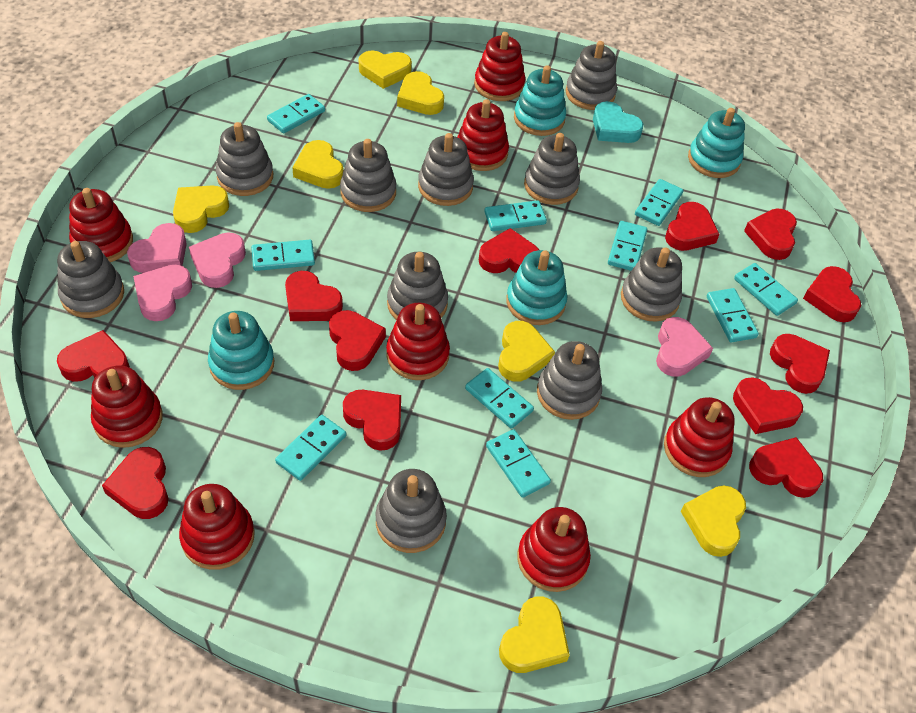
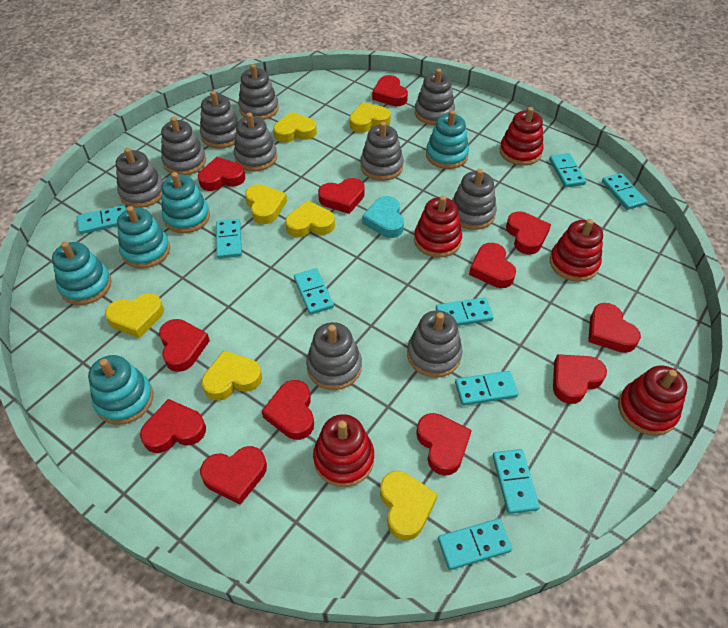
pink heart: [127,223,187,273] [133,265,192,321] [189,232,246,288] [656,317,713,377] = 4 -> none = 0
red stacking toy: [69,188,133,262] [91,366,163,448] [179,484,255,570] [386,302,450,380] [457,99,509,171] [474,32,525,101] [517,507,591,592] [664,397,735,477] = 8 -> [313,414,374,487] [414,195,462,258] [500,107,544,166] [550,219,603,282] [618,366,687,436] = 5
turquoise domino: [251,240,315,271] [267,94,325,134] [275,415,346,481] [465,368,534,429] [484,200,547,231] [486,429,551,498] [608,221,647,271] [635,179,683,226] [707,288,759,342] [734,263,798,316] = 10 -> [77,205,126,234] [216,219,242,259] [294,268,334,315] [436,298,494,326] [438,518,512,570] [455,371,518,406] [493,449,540,514] [549,153,586,187] [602,173,647,210] = 9
turquoise stacking toy: [208,311,274,390] [506,250,568,325] [514,66,566,136] [688,108,745,178] = 4 -> [52,242,112,305] [88,355,153,425] [117,206,170,269] [162,172,210,233] [426,110,469,169] = 5

